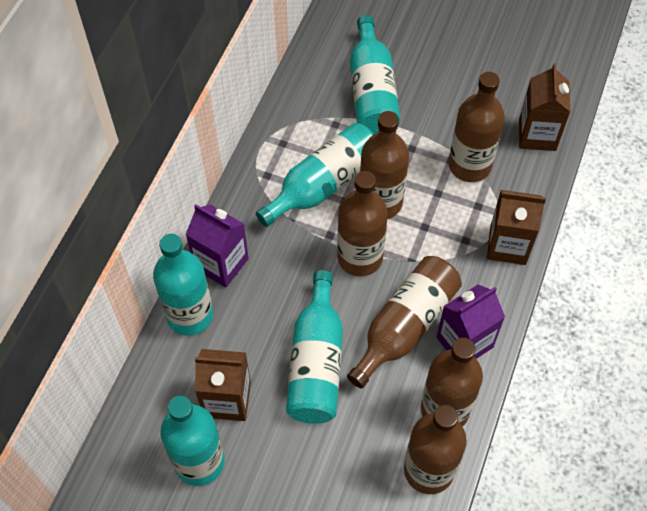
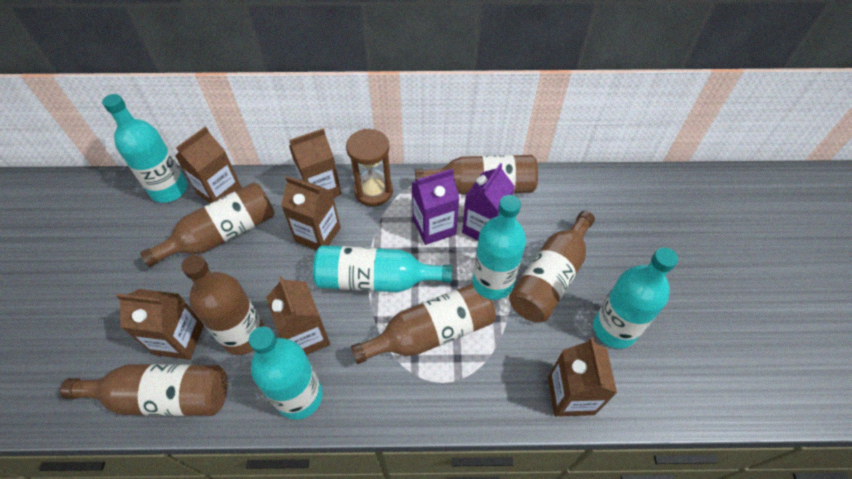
brown carton: [195,349,251,421] [487,190,546,265] [519,63,570,151] = 3 -> [116,289,204,360] [175,126,242,203] [266,276,330,355] [281,176,341,250] [289,128,341,198] [548,338,617,417] = 6
brown hourglass: none = 0 -> [346,129,393,206] = 1

